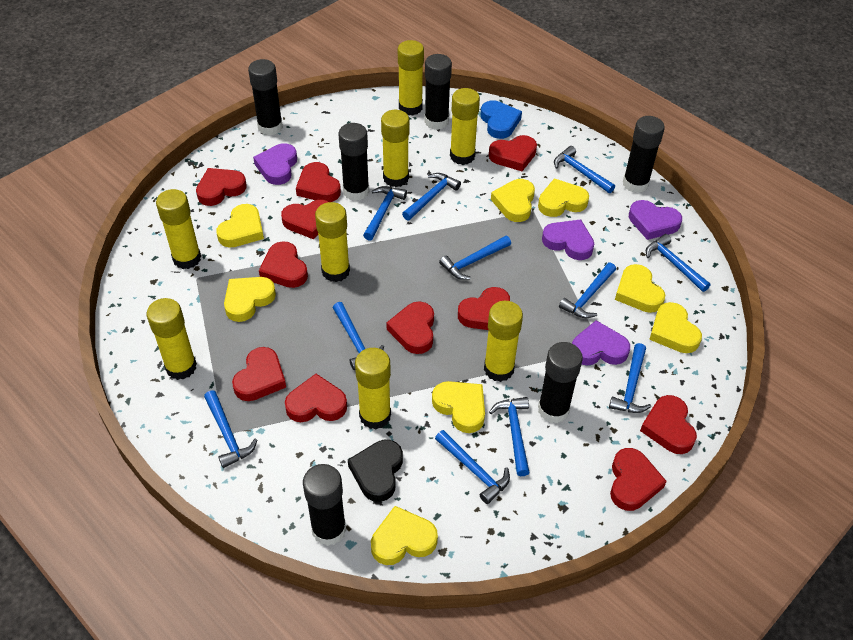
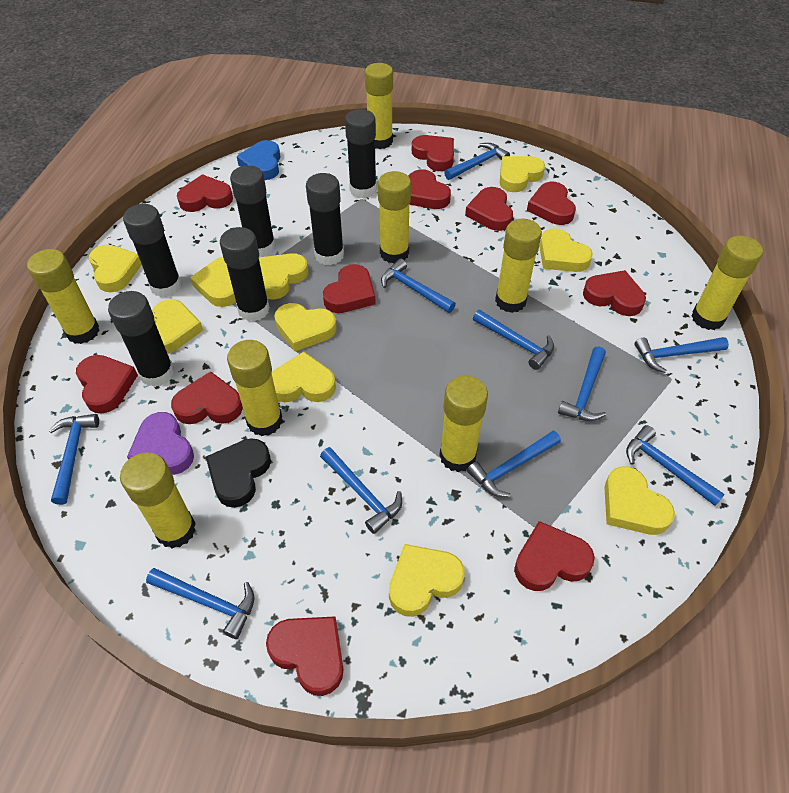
blue hammer: [204,391,257,468] [333,302,384,370] [363,186,407,241] [402,173,461,220] [435,430,510,504] [439,236,511,280] [489,397,530,476] [554,146,615,193] [559,263,616,318] [609,343,651,413] [646,234,711,292] = 11 -> [49,414,99,505] [146,568,255,639] [320,447,402,534] [381,258,456,313] [444,143,510,180] [467,431,561,497] [473,310,554,370] [558,346,606,421] [626,425,725,506] [635,337,729,373] = 10
purple heart: [253,143,297,185] [542,219,594,260] [572,320,630,366] [629,200,682,240] = 4 -> [127,412,194,475] = 1
yellow heart: [216,204,264,248] [224,277,276,322] [371,506,438,565] [432,381,485,433] [491,179,535,222] [538,178,589,217] [615,264,665,313] [649,302,702,353] = 8 -> [89,245,142,292] [152,299,203,354] [190,257,236,307] [259,253,309,300] [272,352,336,402] [274,303,337,351] [389,544,465,617] [500,156,545,192] [539,228,593,272] [604,466,675,535] = 10

